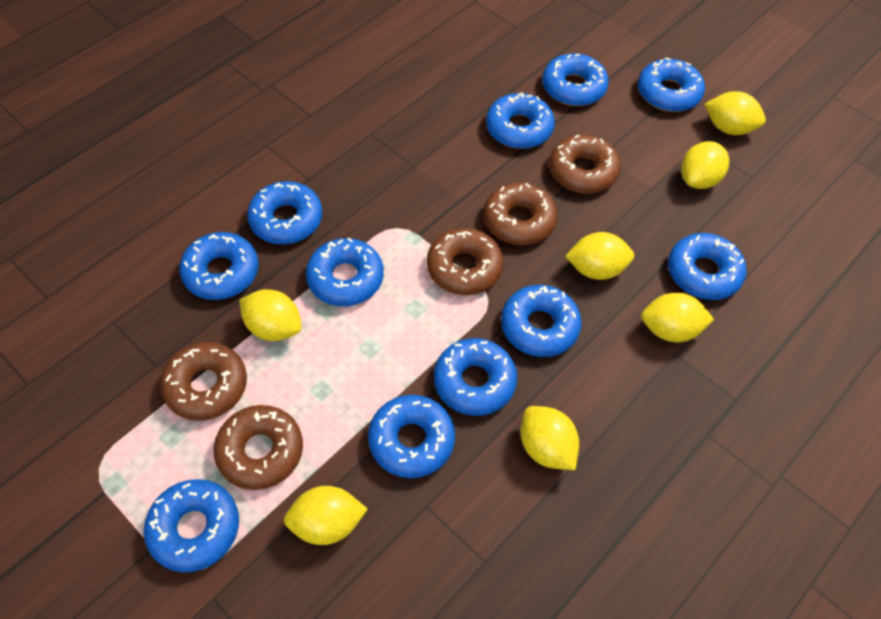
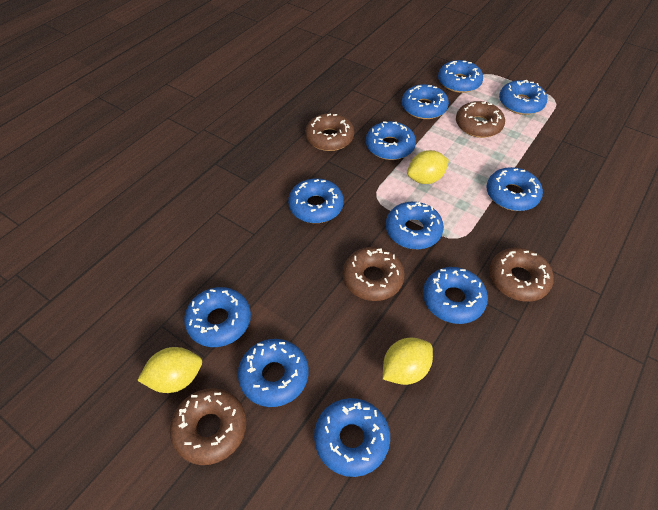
yellow lemon: [239,289,302,341] [284,486,368,545] [521,406,579,470] [565,232,634,280] [641,293,714,342] [681,141,729,189] [705,91,766,135] = 7 -> [137,347,202,393] [383,338,433,385] [407,150,449,184] = 3

